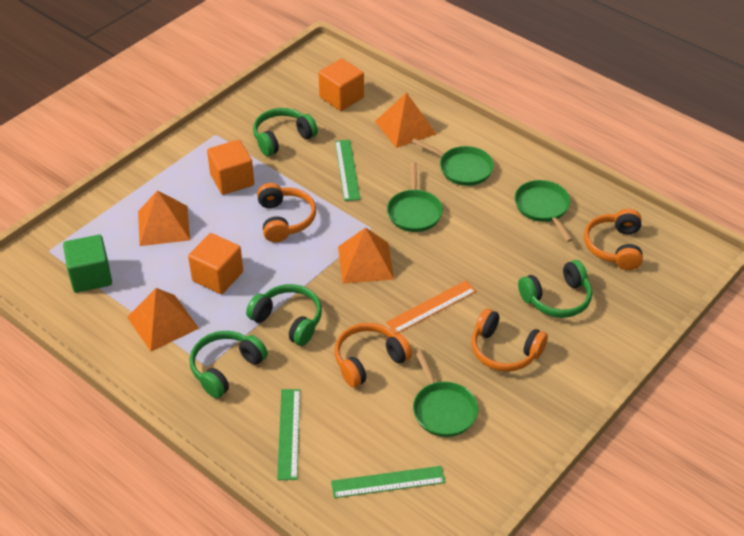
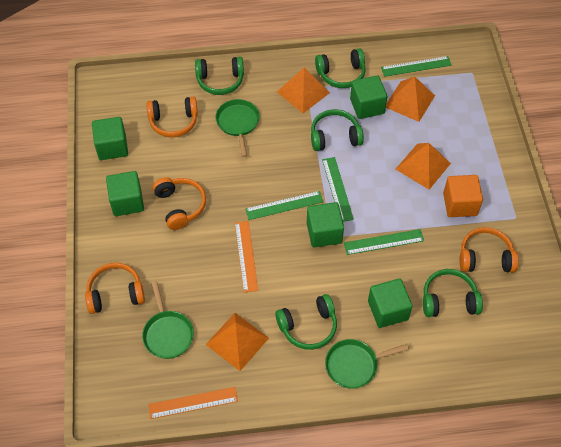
green cube: [63,235,112,293] = 1 -> [92,117,128,160] [106,171,144,216] [307,202,344,247] [350,76,388,119] [368,279,412,328] = 5
green headphones: [189,331,268,398] [246,284,322,346] [253,108,318,156] [518,260,592,318] = 4 -> [195,57,244,95] [275,294,337,350] [311,109,364,151] [315,48,366,88] [423,269,483,317] = 5
green pan: [387,162,443,232] [412,138,494,186] [413,349,478,437] [515,180,573,242] = 4 -> [142,281,194,359] [215,99,260,157] [325,339,409,389] = 3
green ruler: [277,389,300,480] [331,466,445,498] [335,140,360,201] = 3 -> [245,191,323,220] [322,157,354,222] [344,229,424,255] [381,56,452,77] = 4
orange cube: [188,233,243,294] [207,140,254,195] [318,59,364,111] = 3 -> [443,175,483,217] = 1
orange ruler: [386,280,476,334] = 1 -> [148,387,238,419] [235,221,258,292] = 2

